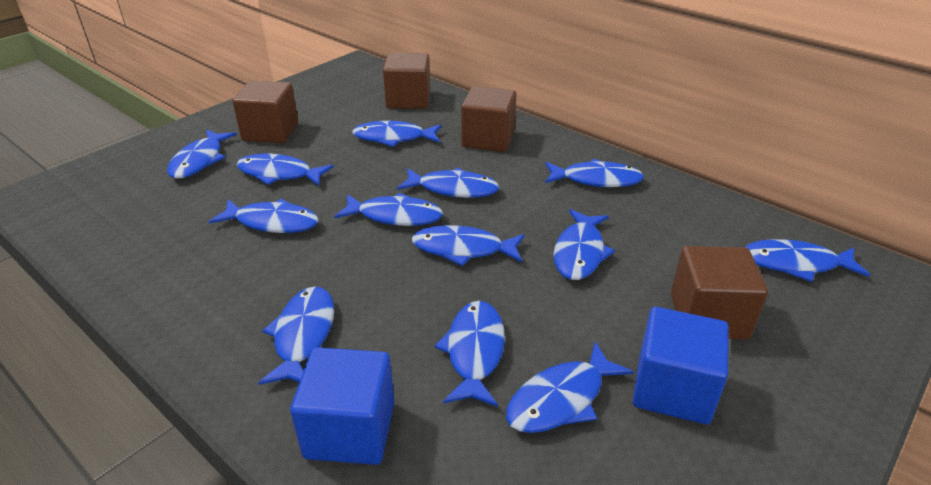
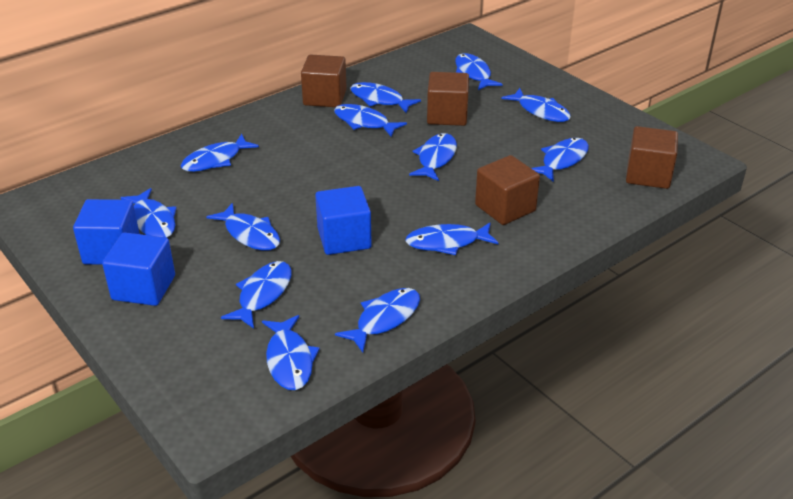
blue cube: [290,347,394,465] [633,307,729,424] = 2 -> [73,199,140,265] [102,232,175,306] [315,186,372,255] = 3

